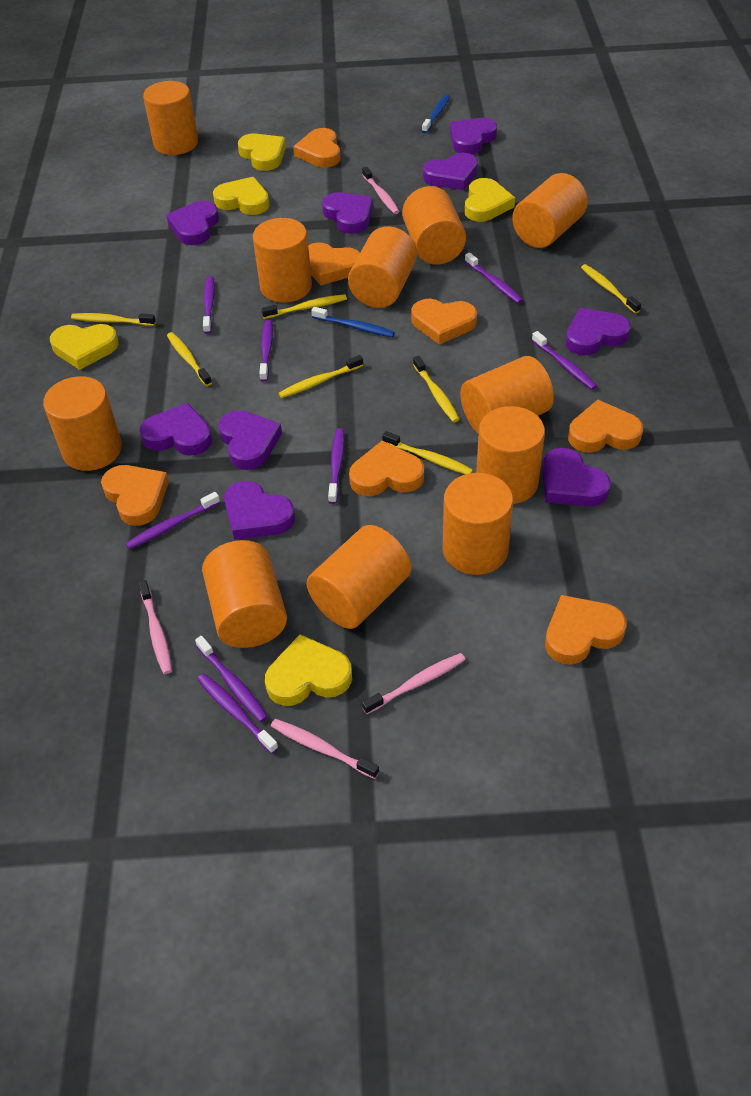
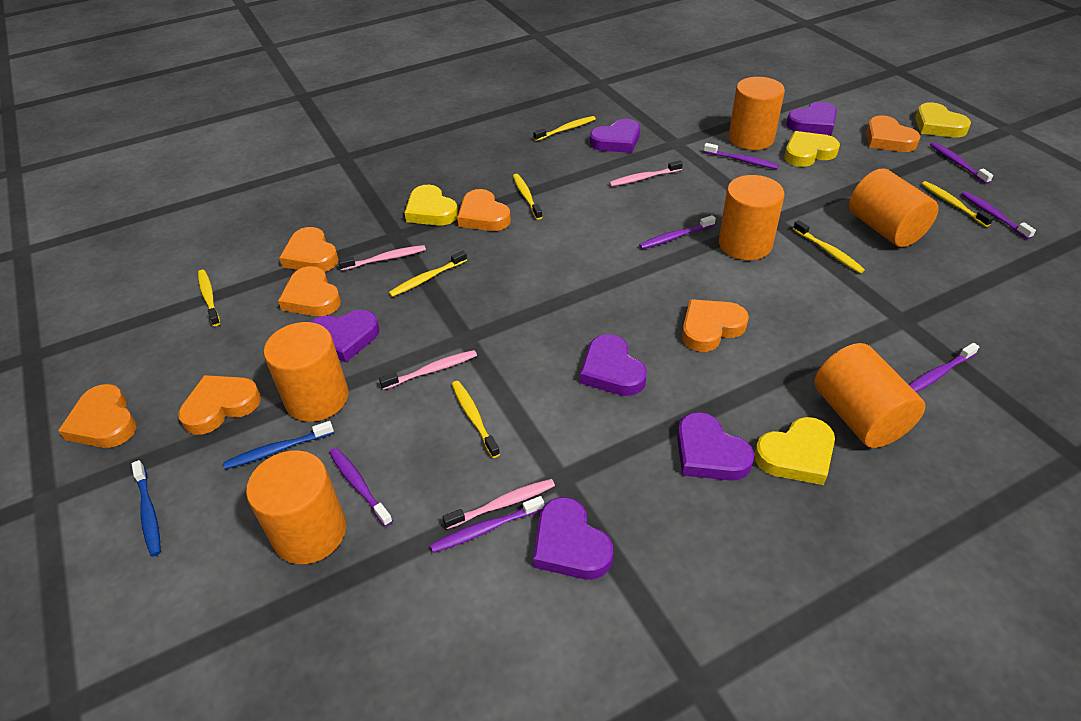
orange cylinder: [43,376,122,471] [143,81,198,155] [202,540,287,648] [253,218,312,303] [306,525,411,629] [348,226,417,308] [402,186,466,265] [443,473,513,575] [460,356,554,434] [476,406,545,504] [512,173,588,248] = 11 -> [246,450,346,564] [263,322,348,422] [719,175,785,260] [729,77,785,150] [814,343,925,448] [849,168,939,247] = 6
purple heart: [140,403,212,455] [166,201,219,245] [218,410,282,470] [224,481,295,540] [322,192,373,234] [423,153,478,190] [450,118,497,154] [542,448,611,506] [565,308,631,355] = 9 -> [311,310,379,362] [533,497,613,579] [580,334,647,396] [590,119,640,153] [677,412,754,481] [786,102,837,135] = 6
purple toothbrush: [125,492,220,549] [195,636,268,722] [197,673,279,754] [203,276,215,334] [259,319,273,382] [328,428,344,504] [465,252,523,303] [532,331,597,390] = 8 -> [329,448,393,527] [430,496,544,553] [639,215,716,249] [704,143,779,169] [909,343,979,392] [930,142,993,184] [961,191,1036,239] = 7
yellow heart: [50,324,119,370] [213,177,270,215] [238,133,286,171] [265,634,352,706] [465,178,515,222] = 5 -> [404,185,458,226] [754,417,835,485] [784,131,840,167] [915,102,971,137] = 4

